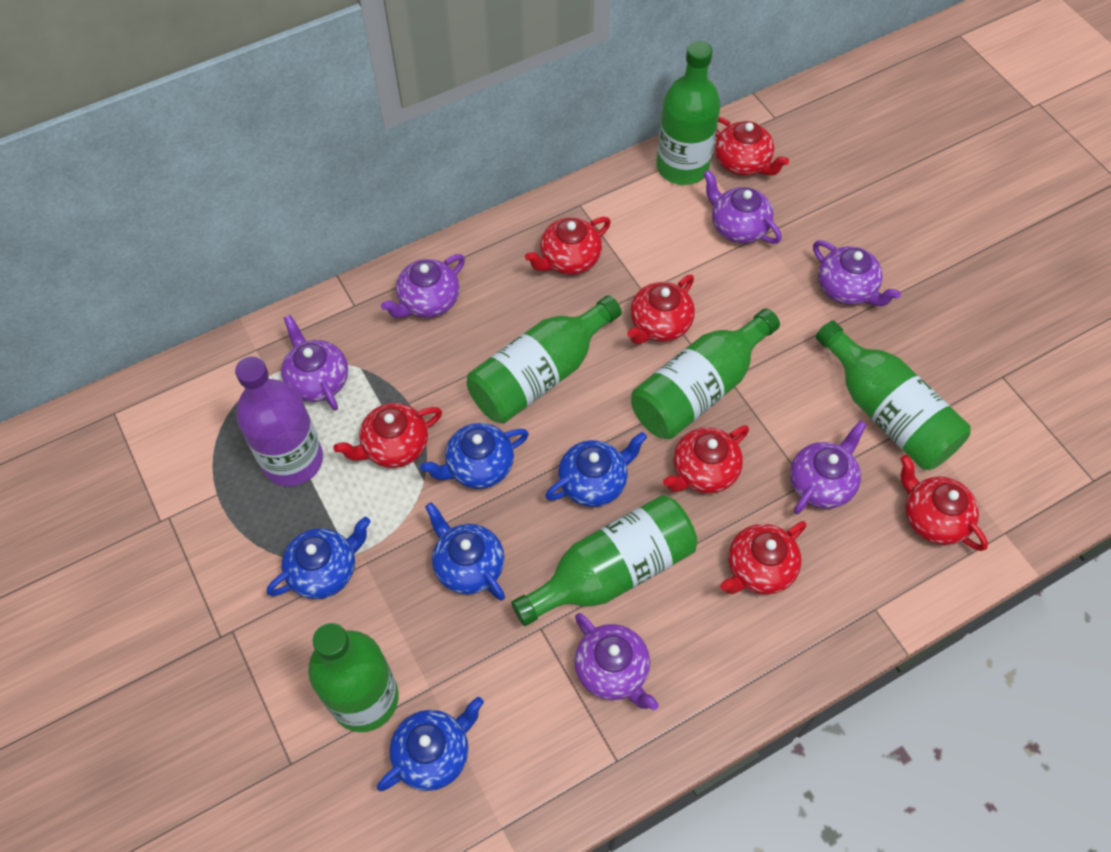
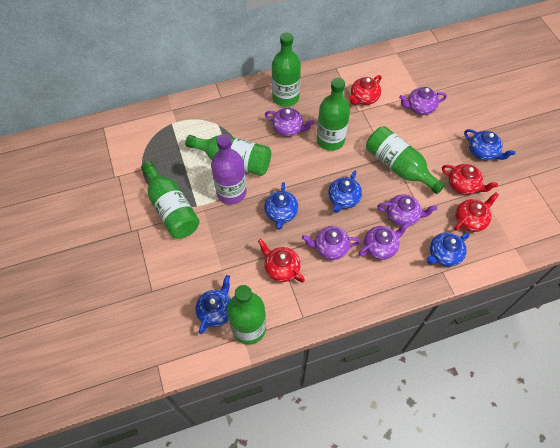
purple teapot: [281,315,348,411] [381,254,465,318] [574,613,659,710] [703,170,782,244] [790,421,866,514] [813,240,901,306] = 6 -> [265,108,314,137] [302,226,361,260] [358,222,410,260] [377,194,438,226] [399,87,447,115] = 5
red teapot: [333,403,442,468] [525,217,611,275] [627,275,695,344] [663,425,749,494] [715,117,789,175] [720,521,806,595] [900,455,988,551] = 7 -> [258,239,305,282] [349,75,382,105] [442,164,498,195] [454,192,499,232] = 4

